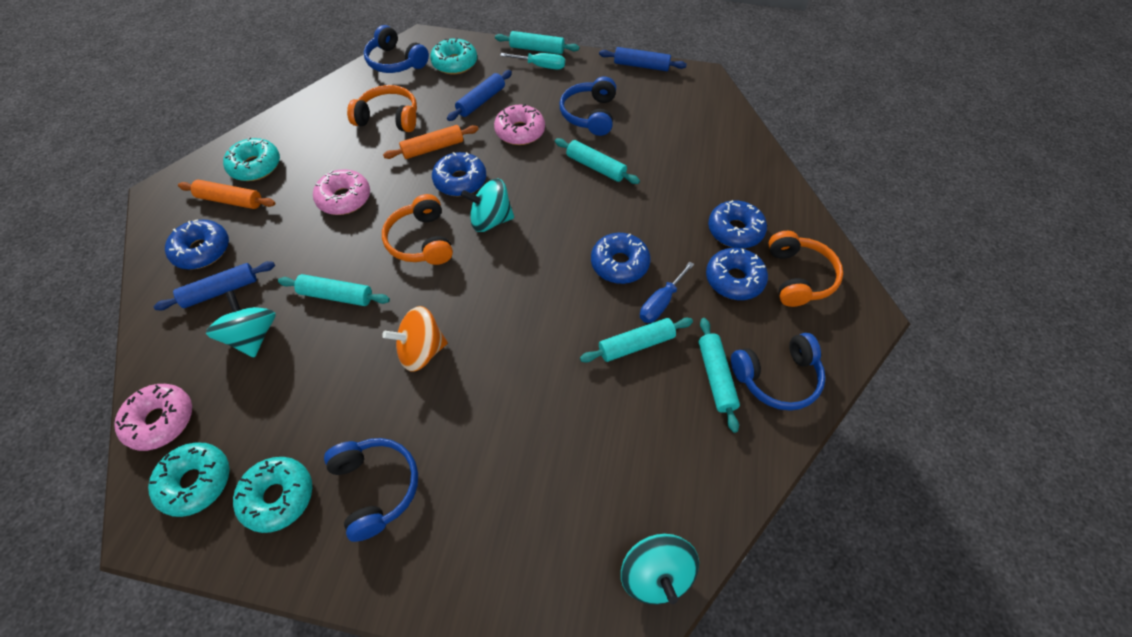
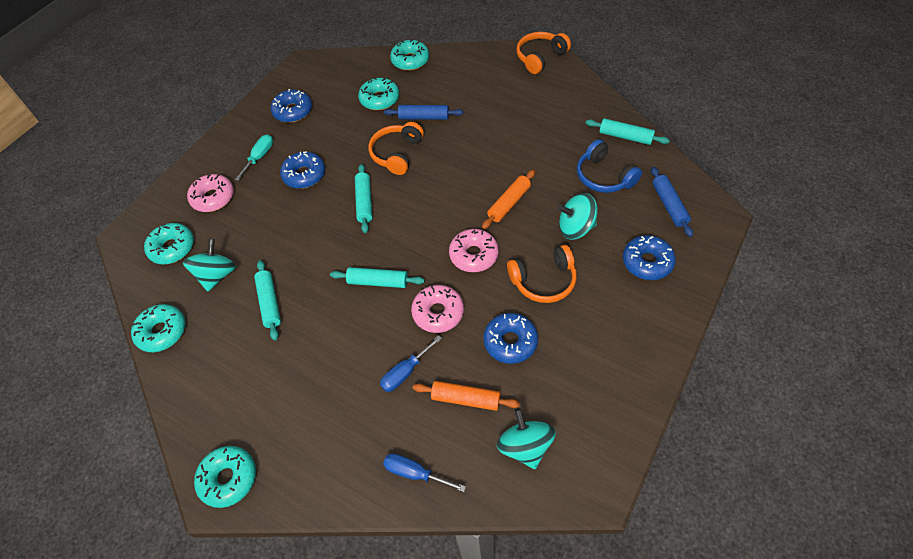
blue donut: [165,219,229,270] [432,152,486,196] [591,233,651,284] [706,248,768,300] [708,200,767,249] = 5 -> [270,89,312,123] [280,151,325,189] [483,313,538,364] [623,235,676,280] = 4
blue headphones: [324,438,418,542] [364,25,429,73] [560,76,616,136] [731,333,826,411] = 4 -> [577,139,642,193] = 1
blue rolling pin: [153,261,275,310] [447,70,512,121] [599,47,687,71] = 3 -> [384,105,463,120] [651,167,693,237] = 2
blue screwdriver: [640,262,694,323] = 1 -> [380,335,442,392] [383,453,466,492] = 2
orange spinning top: [382,306,448,372] = 1 -> none = 0
turquoise donut: [148,443,229,517] [223,137,280,181] [233,457,312,533] [430,37,477,74] = 4 -> [131,304,185,352] [144,223,194,265] [194,446,256,508] [358,77,399,110] [390,39,429,71] = 5
turquoise rolling pin: [278,274,390,306] [495,31,579,54] [555,138,640,184] [580,318,693,363] [699,318,740,433] = 5 -> [254,260,281,341] [330,267,425,288] [355,164,372,233] [586,118,670,145] = 4

